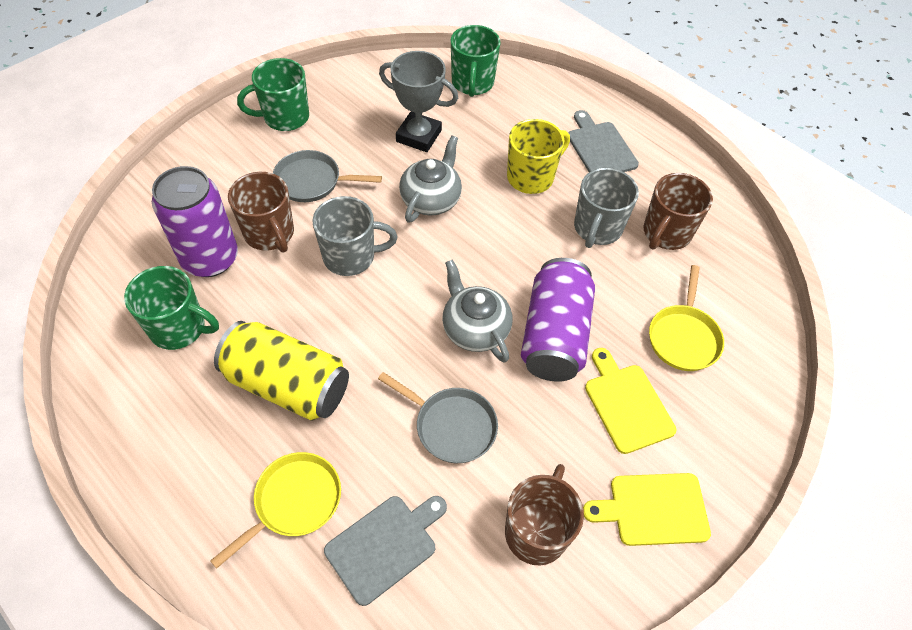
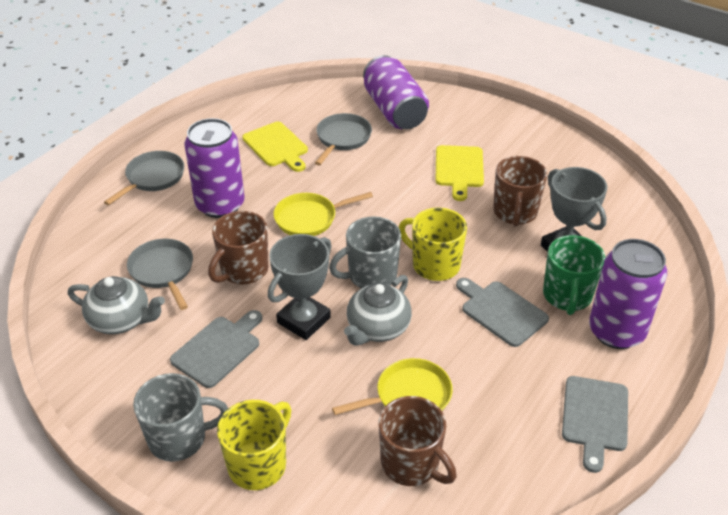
green mug: [124,266,219,350] [237,58,309,131] [451,25,501,97] = 3 -> [543,235,605,315] = 1
grey cutting board: [324,496,447,606] [569,110,639,172] = 2 -> [170,310,262,388] [456,278,549,347] [562,376,628,473] = 3
grey pan: [273,150,382,202] [378,372,498,463] = 2 -> [104,151,184,205] [127,239,193,310] [315,113,372,165] = 3
grey trophy: [379,51,458,152] = 1 -> [268,234,332,340] [541,167,607,252] = 2
purple can: [152,166,238,277] [521,258,595,382] = 2 -> [184,118,244,218] [363,55,429,129] [589,239,667,349] = 3
yellow can: [214,321,349,420] = 1 -> none = 0
yellow mug: [507,119,570,194] = 1 -> [217,400,291,490] [399,208,467,281] = 2

